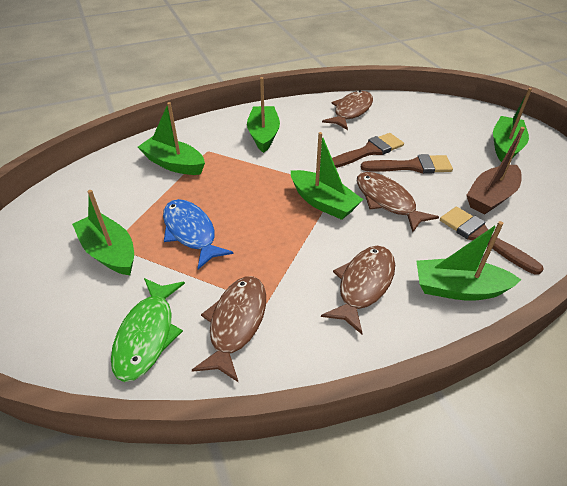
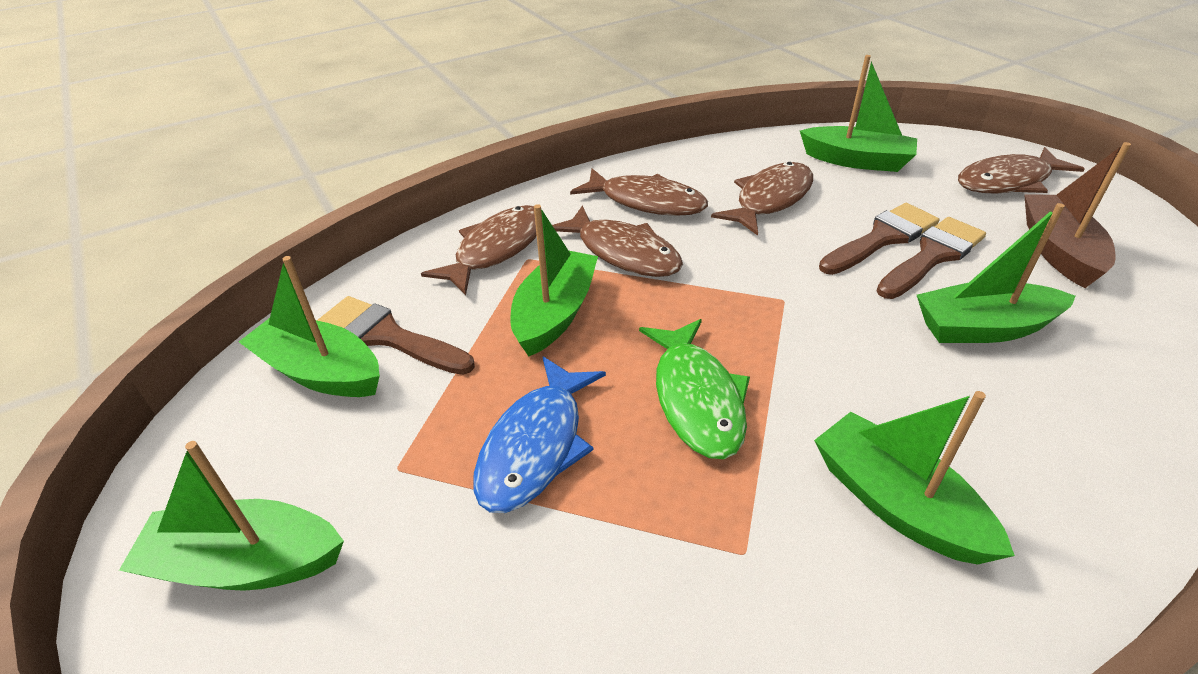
brown fish: [192,276,266,383] [321,246,395,334] [322,90,373,130] [357,172,439,232] = 4 -> [421,205,537,295] [552,205,683,277] [570,168,708,216] [711,162,813,236] [958,147,1085,193] = 5

